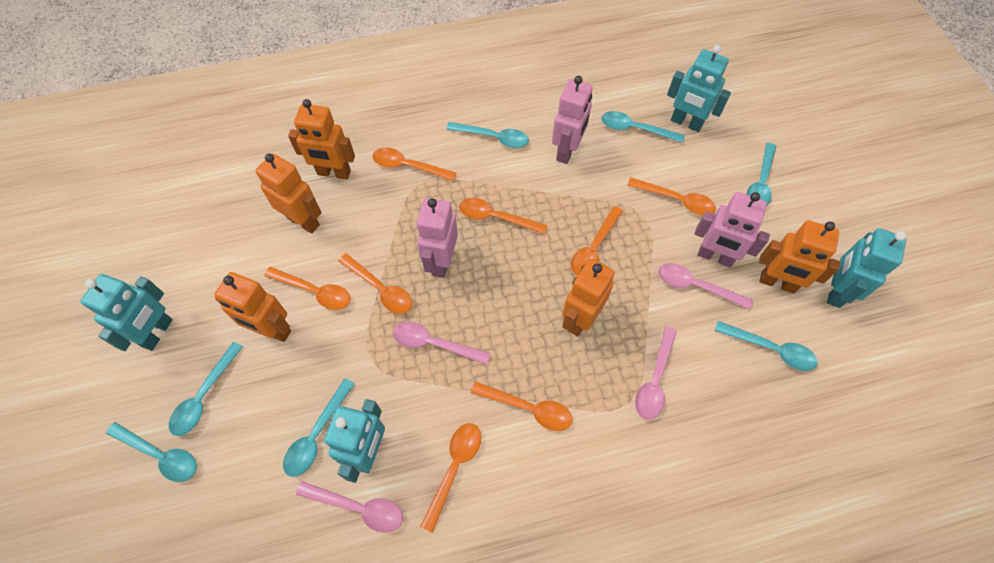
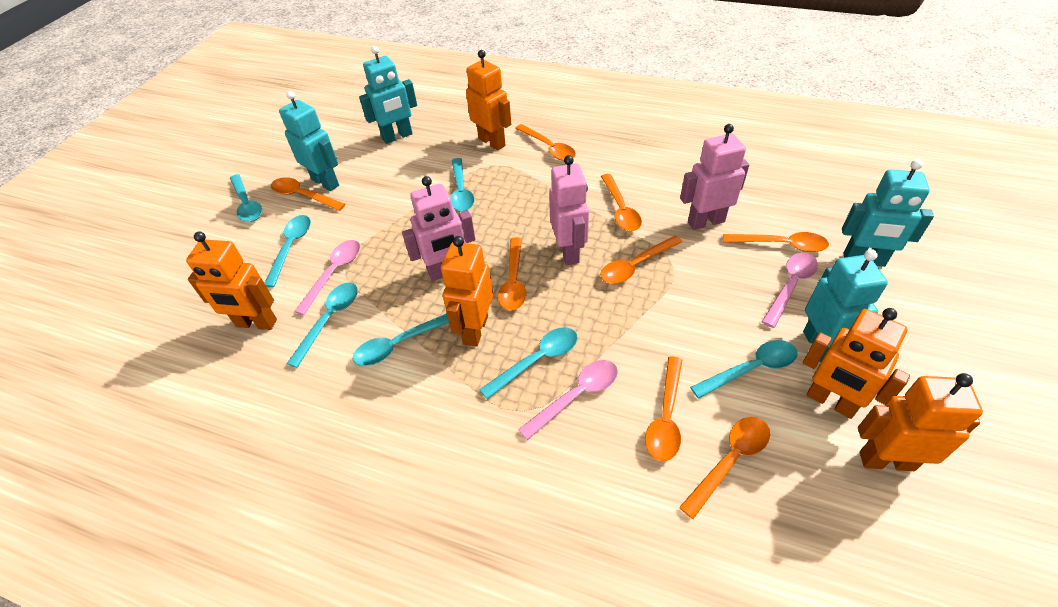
pink spoon: [296,481,403,533] [393,322,491,364] [635,327,677,420] [658,263,753,309] = 4 -> [294,240,360,315] [518,360,618,440] [762,253,818,328] = 3

